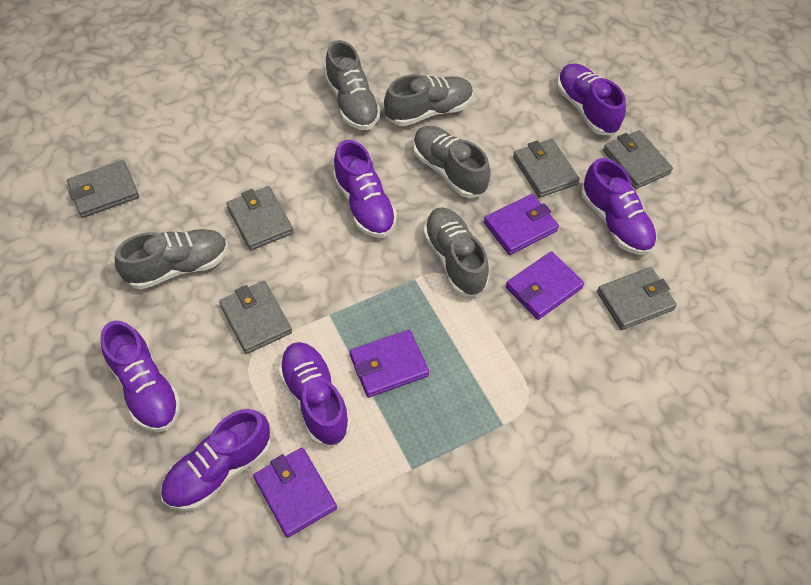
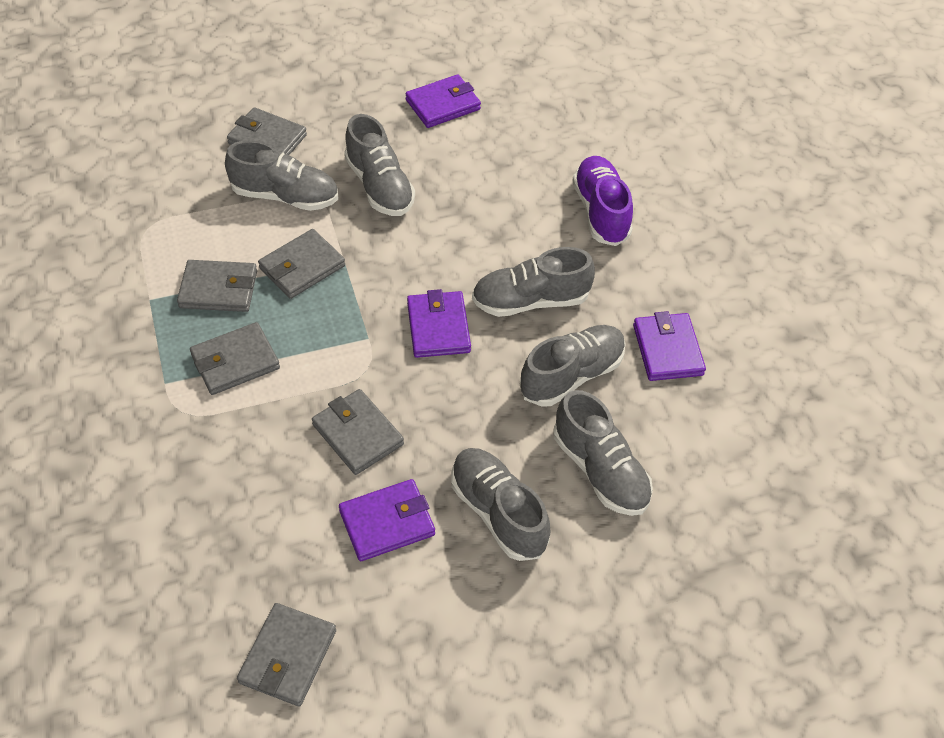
grey shoe: [115,229,228,290] [324,40,381,130] [384,74,473,126] [413,126,491,198] [423,207,489,297] = 5 -> [225,140,338,211] [344,114,415,216] [451,448,550,561] [472,247,595,317] [520,325,626,406] [554,390,653,516] = 6
purple shoe: [100,321,181,432] [160,409,271,511] [278,342,351,446] [333,140,397,238] [557,63,626,135] [581,158,657,255] = 6 -> [572,156,633,246] = 1

